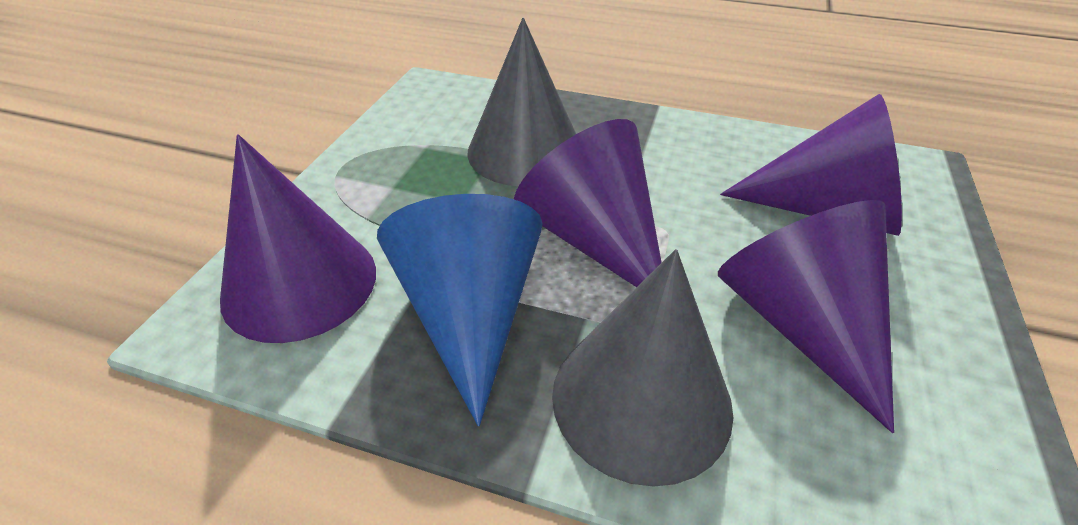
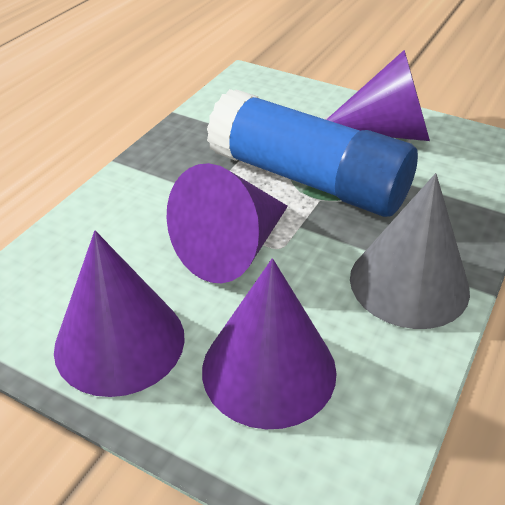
blue cone: [377,194,543,426] = 1 -> none = 0
blue glue stick: none = 0 -> [207,89,418,217] = 1
grey cone: [467,18,576,186] [552,249,733,487] = 2 -> [350,173,470,329] = 1

